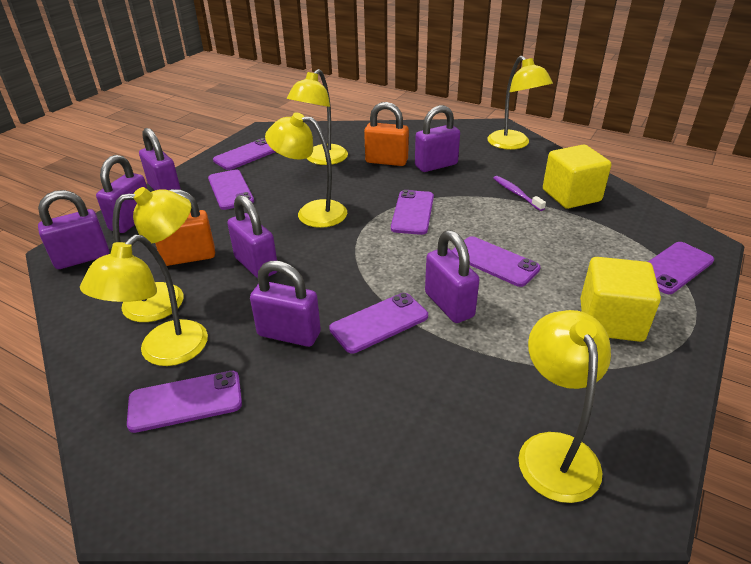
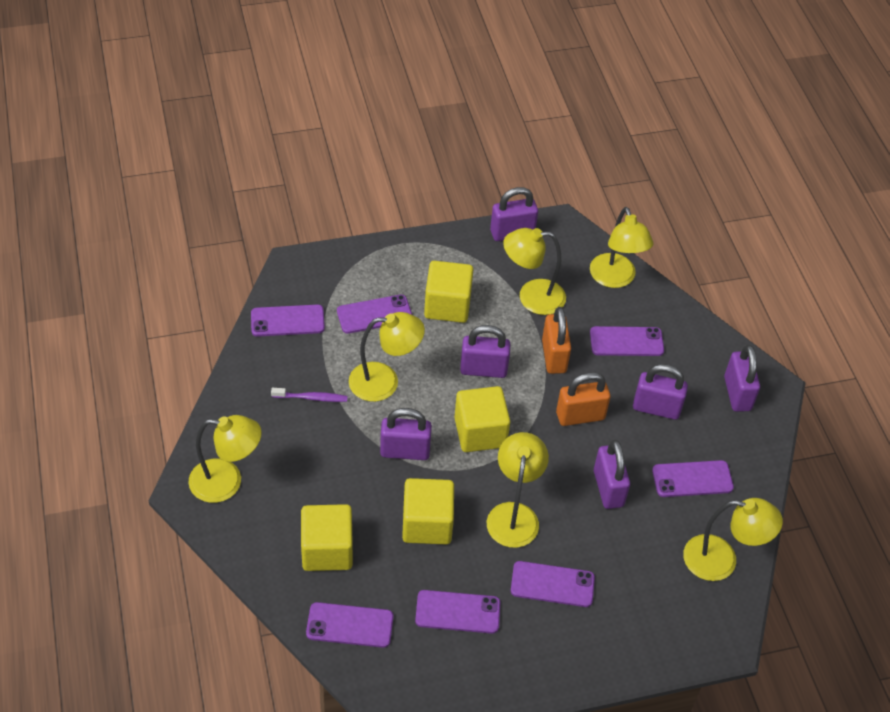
purple padlock: [38,190,109,269] [96,155,148,233] [139,128,181,191] [227,195,278,279] [250,261,321,347] [415,105,460,172] [425,230,480,323] = 7 -> [380,408,432,460] [460,325,510,378] [490,187,538,241] [594,440,630,509] [633,364,688,420] [724,345,760,412] = 6
yellow cube: [543,145,611,209] [580,257,661,342] = 2 -> [301,504,353,571] [402,478,454,545] [424,261,473,323] [454,386,510,452] = 4

